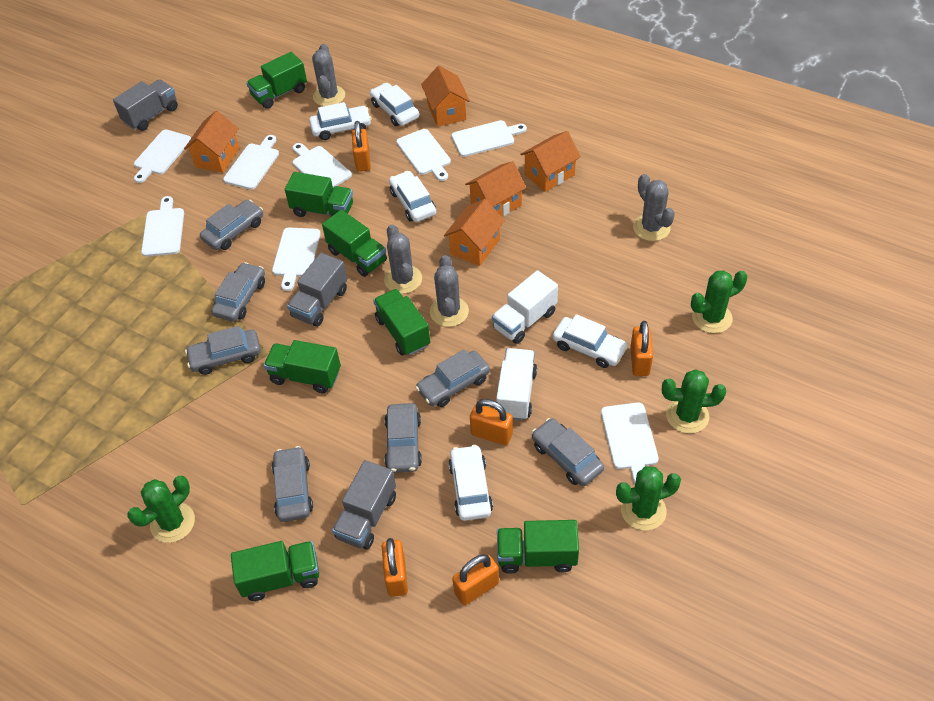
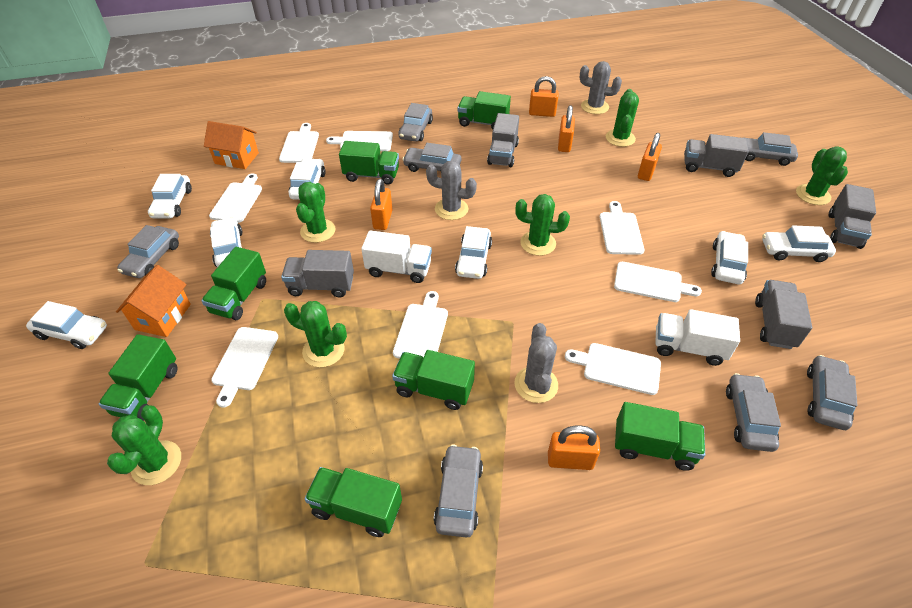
green cactus: [127,476,195,543] [616,466,681,531] [662,369,726,434] [691,270,747,333] = 4 -> [107,405,181,485] [284,301,347,367] [296,182,336,243] [515,194,570,256] [606,89,639,147] [796,146,848,205] = 6
grey cactus: [312,44,345,106] [384,225,422,294] [430,255,469,327] [633,174,675,241] = 4 -> [426,161,477,220] [515,323,558,403] [580,61,622,114] = 3
grey truck: [113,79,178,131] [287,253,347,327] [332,460,396,550] = 3 -> [281,250,354,298] [487,113,519,167] [684,134,749,177] [755,280,812,349] [829,184,876,249] = 5
orange house: [184,111,239,173] [421,66,470,127] [444,199,505,266] [465,161,526,217] [520,131,581,192] = 5 -> [116,265,191,337] [204,121,259,169] = 2
white car: [309,102,372,140] [370,83,419,126] [389,171,436,222] [448,445,493,521] [552,314,628,368] = 5 -> [26,301,107,349] [148,174,192,218] [210,217,242,267] [289,158,326,200] [455,226,492,279] [711,231,748,284] [762,225,836,262] = 7

